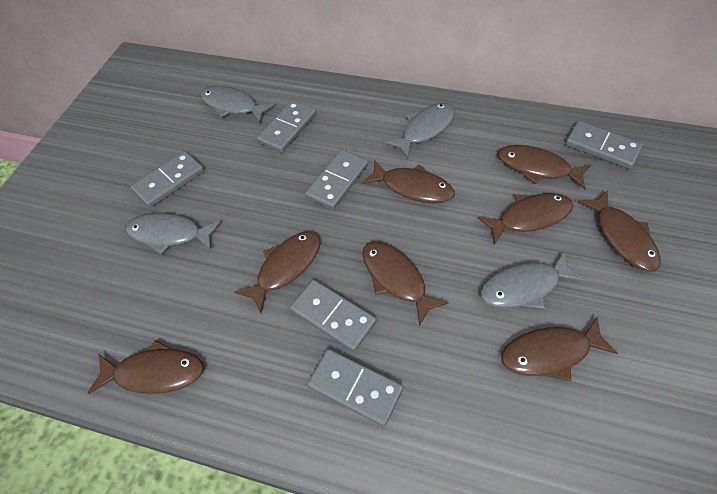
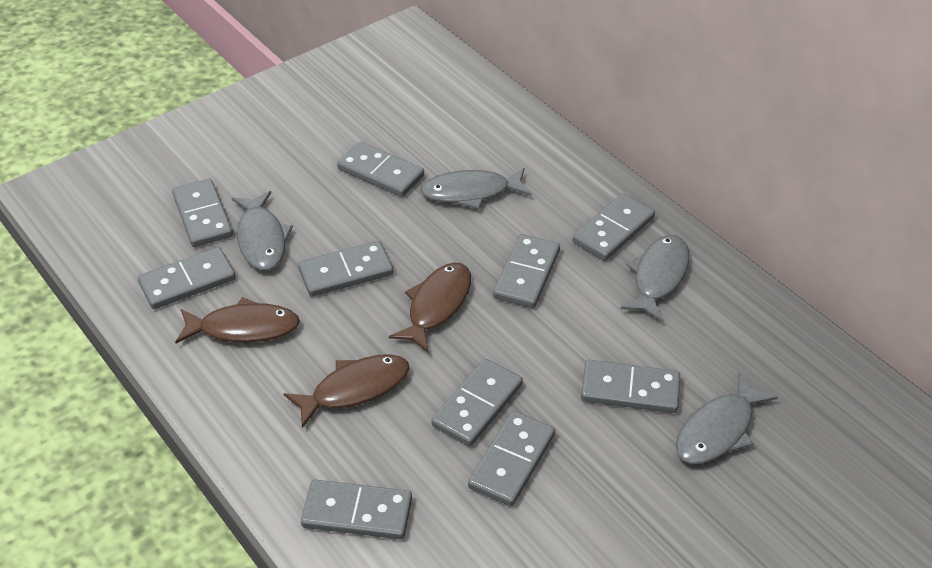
brown fish: [88,340,204,394] [235,231,321,313] [362,160,455,203] [363,241,449,326] [477,193,573,244] [498,145,591,189] [501,317,618,381] [577,190,661,272] = 8 -> [175,297,300,344] [284,354,409,428] [389,262,471,352] = 3
grey domino: [131,151,204,208] [257,100,316,153] [290,279,376,352] [305,149,368,210] [307,349,403,427] [565,121,643,169] = 6 -> [138,247,236,309] [172,179,233,247] [298,241,394,297] [301,480,412,539] [337,142,424,197] [431,359,523,446] [468,411,555,506] [493,234,560,308] [572,193,655,261] [581,360,680,413] = 10

